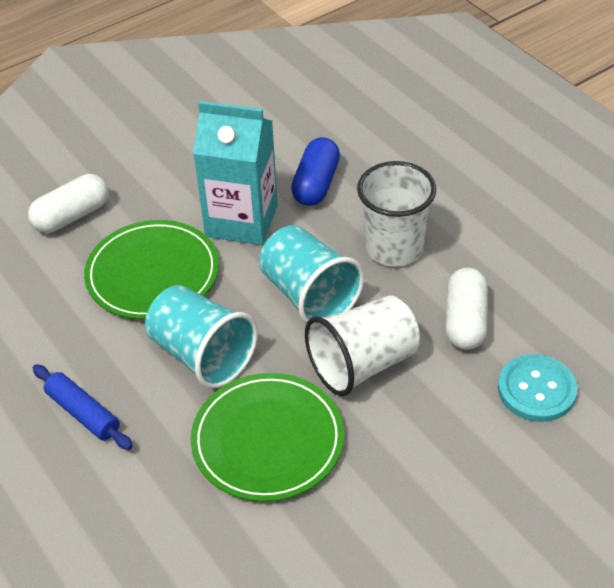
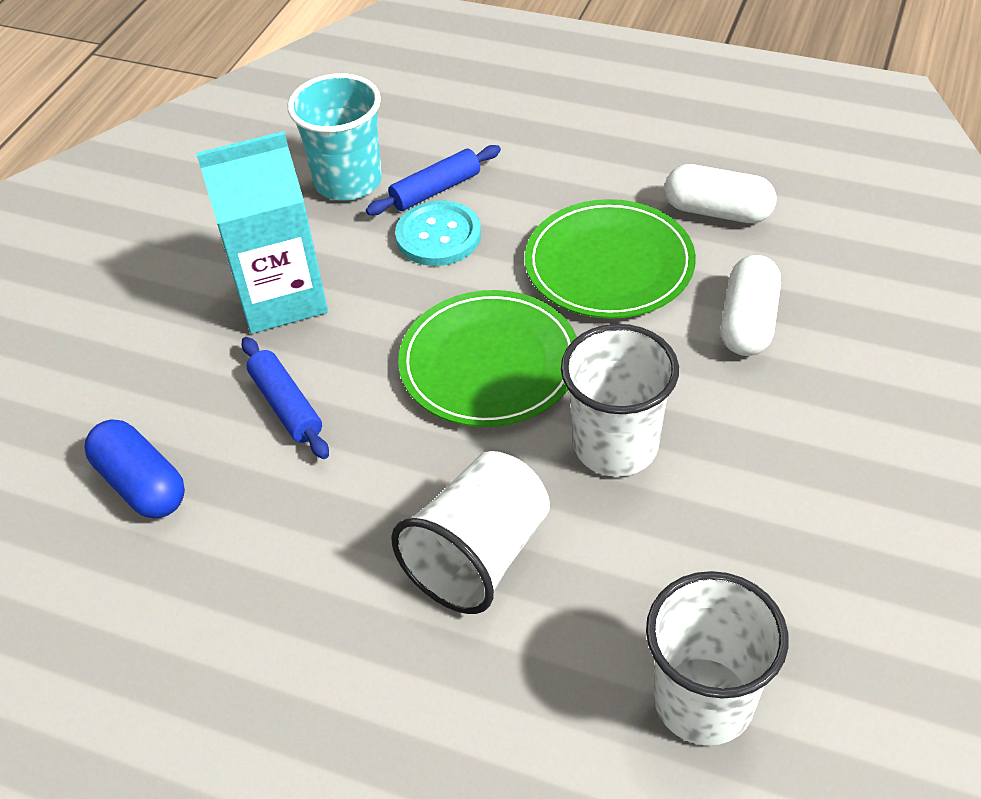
blue rolling pin: [33,364,133,450] = 1 -> [242,337,329,459] [366,145,501,215] = 2
turquoise cup: [145,285,258,388] [259,225,364,324] = 2 -> [287,73,382,201] = 1
white cup: [305,295,420,396] [357,161,436,267] = 2 -> [391,451,550,614] [561,324,679,477] [646,571,789,746] = 3

